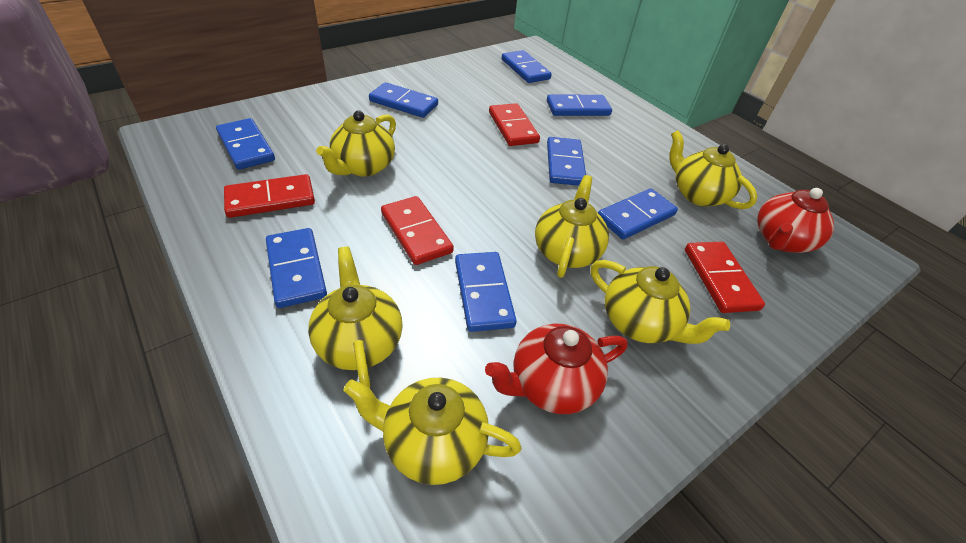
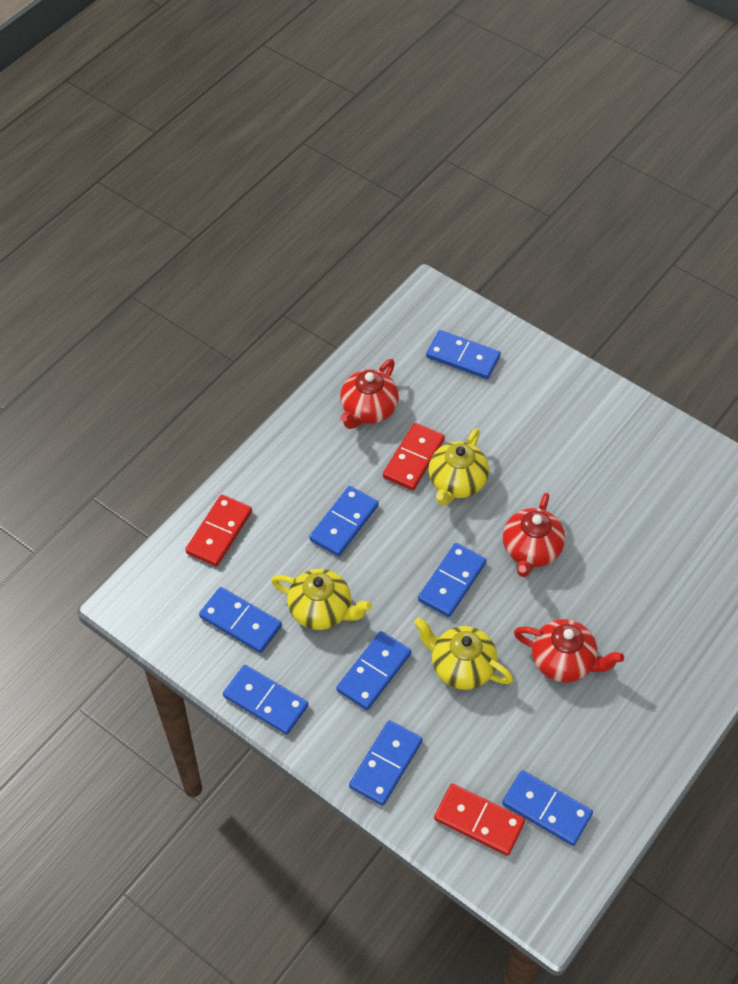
red domino: [224,174,315,218] [381,196,454,265] [489,103,540,146] [685,242,765,313] = 4 -> [185,495,252,566] [383,423,445,490] [434,784,525,856] = 3
red teapot: [485,324,628,414] [757,188,834,253] = 2 -> [340,359,399,429] [503,493,565,577] [514,619,624,682] = 3
yellow teapot: [308,247,402,389] [316,110,396,177] [343,377,521,485] [535,175,609,278] [591,260,730,344] [669,131,757,209] = 6 -> [271,569,372,630] [414,618,513,690] [429,428,489,506] = 3

